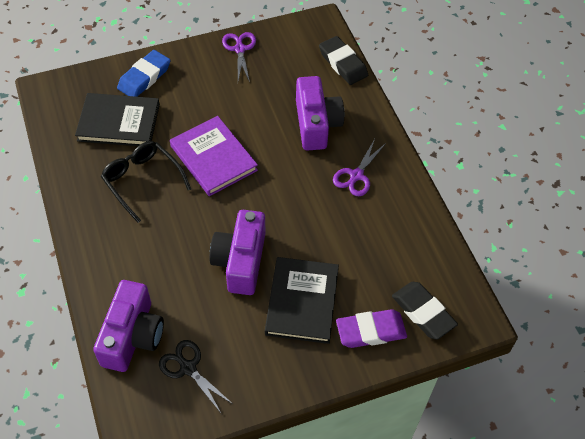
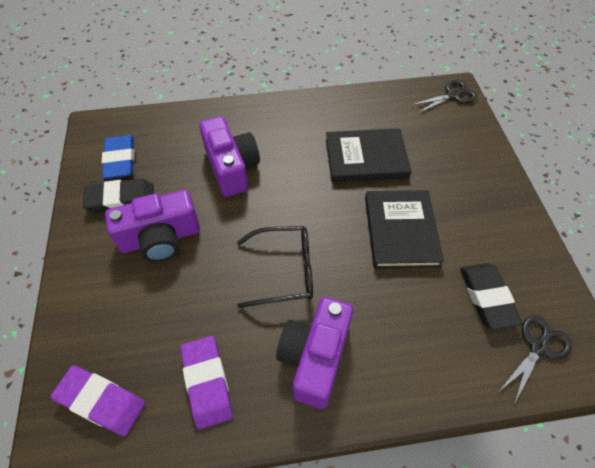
black scissors: [159,340,234,414] = 1 -> [412,80,477,113] [499,315,572,404] = 2
purple book: [170,116,258,196] = 1 -> none = 0
purple eraser: [336,309,407,348] = 1 -> [50,365,145,436] [180,336,233,429] = 2
purple scissors: [222,32,256,82] [333,139,386,196] = 2 -> none = 0

